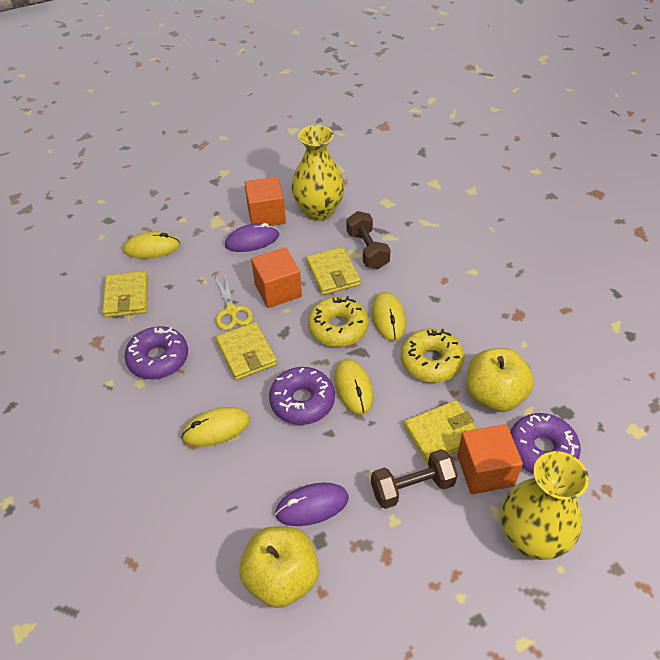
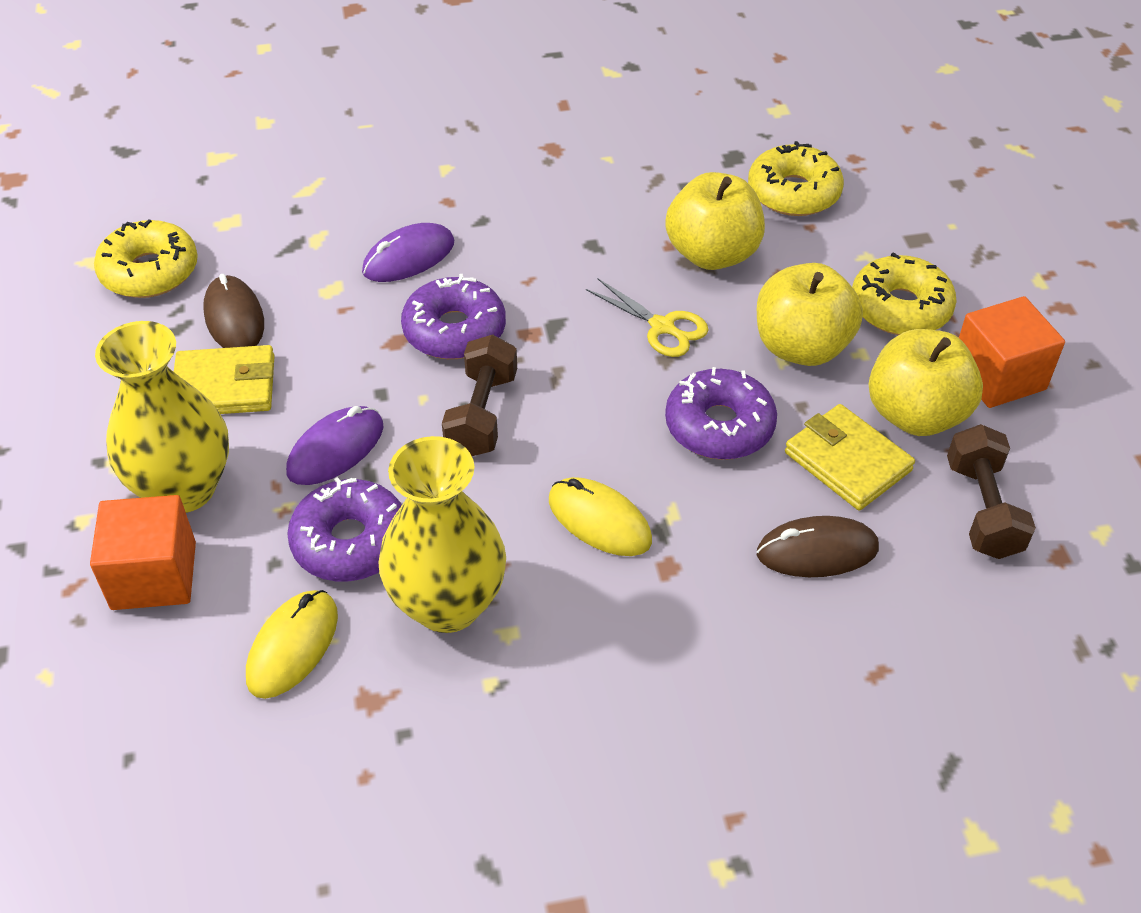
brown mouse: none = 0 -> [203,274,264,348] [757,516,879,577] = 2
orange cube: [244,177,286,226] [251,247,302,308] [457,424,523,494] = 3 -> [90,495,196,610] [959,296,1065,408] = 2
yellow apple: [239,527,319,608] [466,348,534,412] = 2 -> [665,172,765,270] [757,263,863,366] [869,329,983,436] = 3
yellow donut: [308,296,368,347] [401,329,465,382] = 2 -> [94,219,198,298] [748,141,844,216] [852,253,957,335] = 3
yellow mouse: [123,232,180,259] [181,407,250,447] [334,359,373,414] [372,292,406,341] = 4 -> [246,590,338,699] [549,477,652,556] = 2
yellow wallet: [102,271,148,318] [216,322,277,380] [306,247,361,295] [404,400,476,464] = 4 -> [174,345,274,414] [785,404,915,510] = 2

